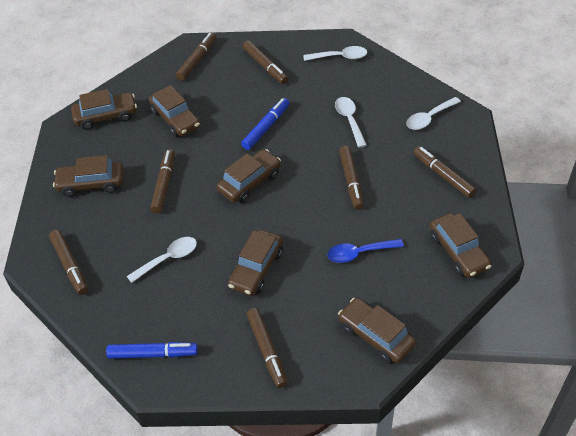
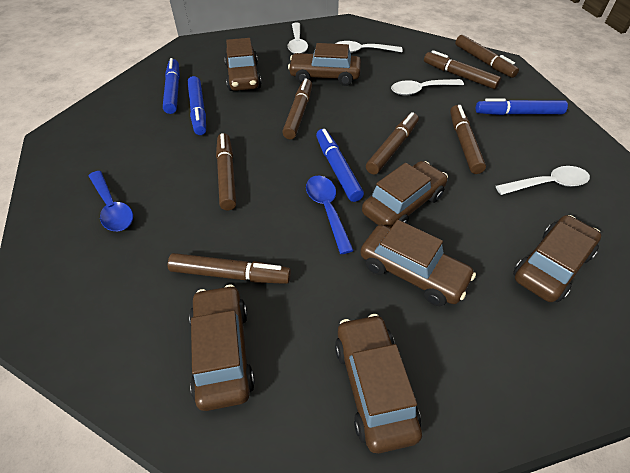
blue marker: [106,342,198,359] [241,98,289,150] = 2 -> [163,58,180,114] [188,76,206,135] [316,129,364,202] [476,98,568,115] = 4
blue spoon: [327,239,404,263] = 1 -> [89,171,133,231] [306,176,354,254] = 2

